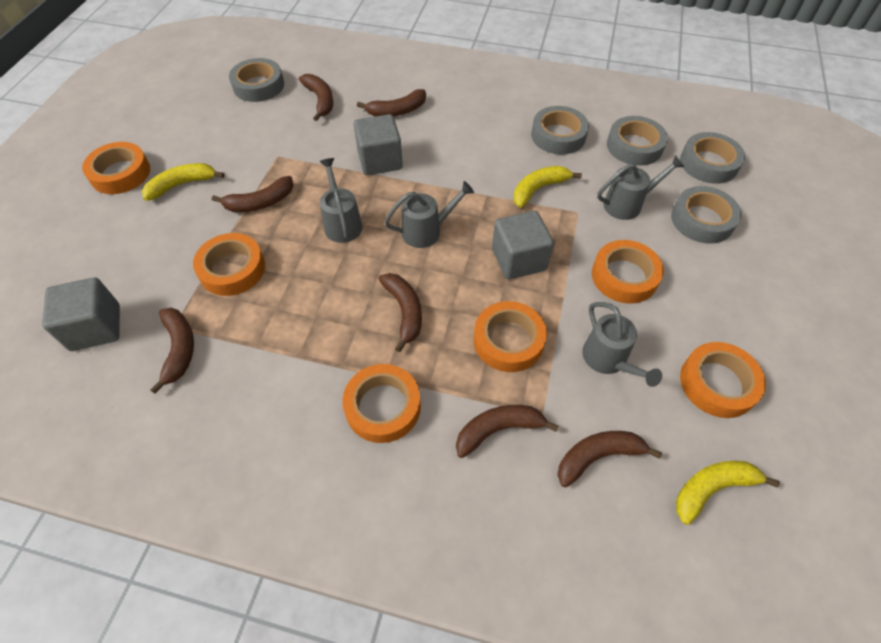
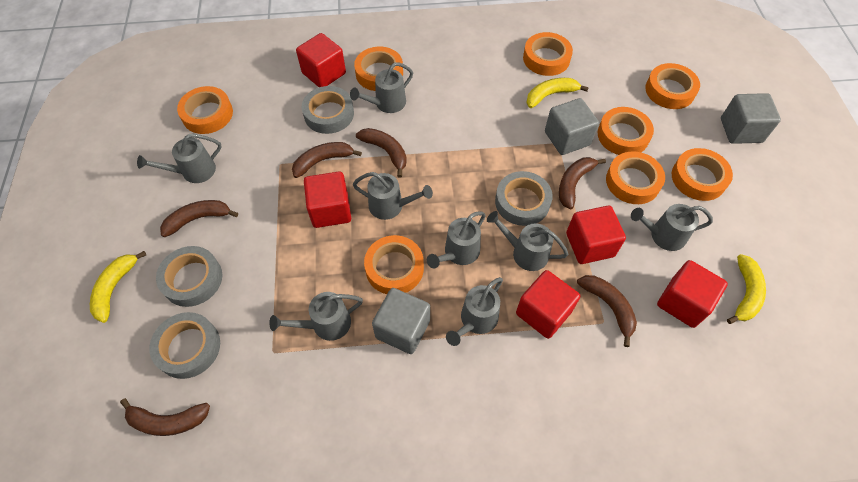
brown banana: [150,308,194,394] [212,176,293,212] [299,74,333,121] [357,89,426,116] [378,273,422,352] [456,405,559,458] [558,431,662,487] = 7 -> [120,398,210,436] [160,200,238,237] [292,142,362,178] [356,128,407,178] [559,157,606,209] [577,275,637,347] = 6
grey tape: [229,58,284,102] [531,106,589,154] [607,116,668,166] [671,186,741,244] [680,132,745,184] = 5 -> [149,312,220,379] [156,246,222,307] [302,86,354,134] [495,171,553,226] = 4
grey watering can: [320,158,363,243] [384,181,474,248] [582,302,662,387] [597,155,684,220] = 4 -> [137,134,222,183] [269,292,363,341] [350,63,413,113] [353,172,433,220] [427,211,486,268] [446,277,503,346] [487,211,569,271] [631,204,713,251] = 8
orange tape: [82,142,150,194] [193,233,265,296] [342,364,421,443] [474,301,547,372] [592,240,664,304] [680,342,766,418] = 6 -> [177,86,233,134] [354,47,403,91] [364,235,424,294] [523,32,573,76] [598,107,654,155] [606,152,665,204] [645,63,700,109] [672,148,733,201] = 8
red cube: none = 0 -> [296,33,346,87] [304,171,351,228] [516,270,580,339] [566,206,626,264] [657,260,728,328] = 5

